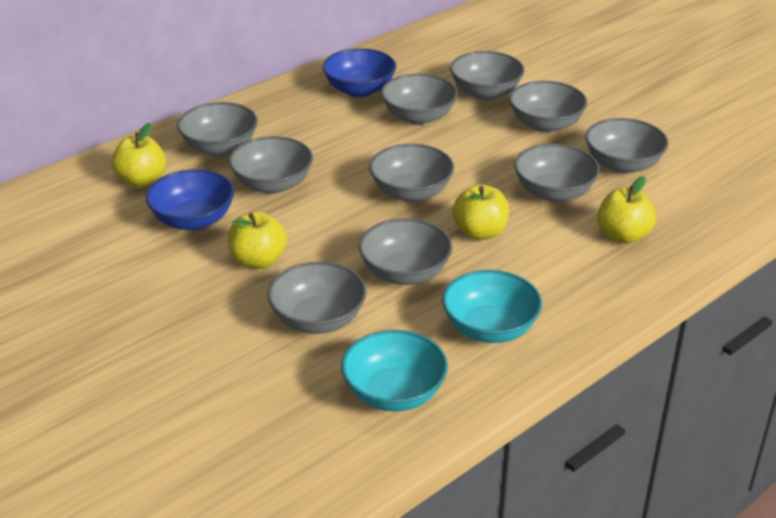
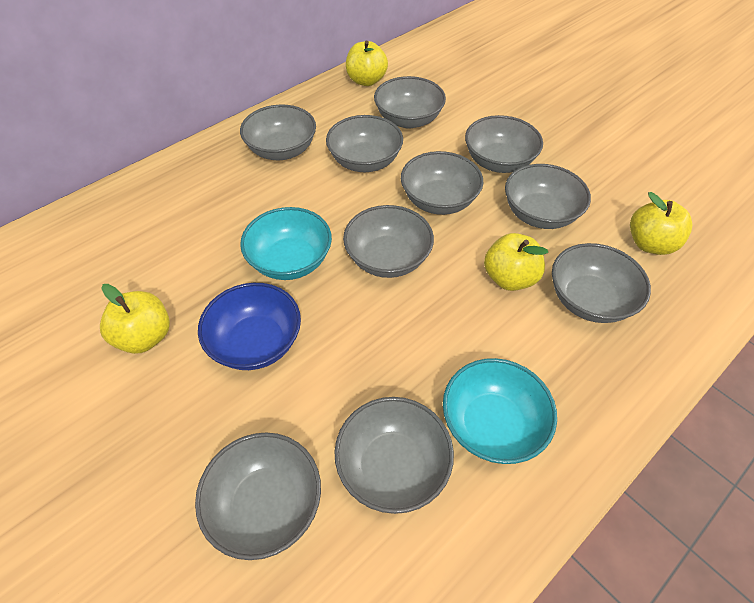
blue bowl: [146,169,234,230] [323,48,396,97] = 2 -> [198,283,301,370] = 1

